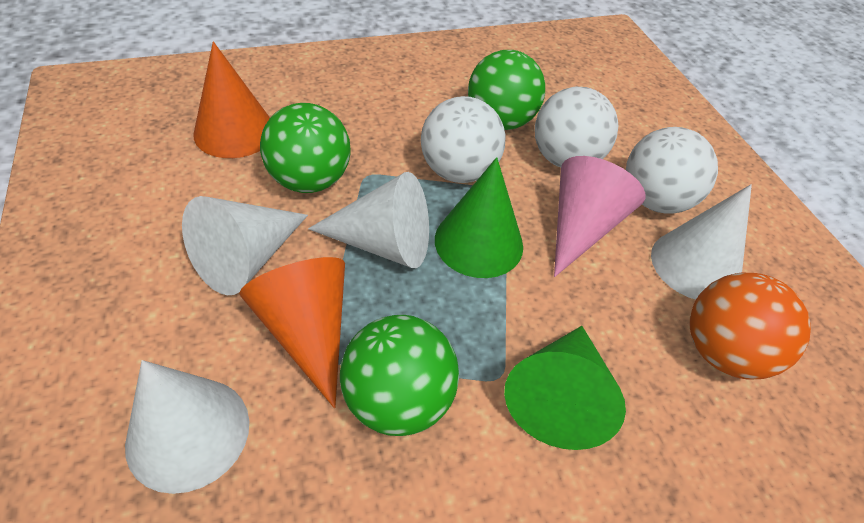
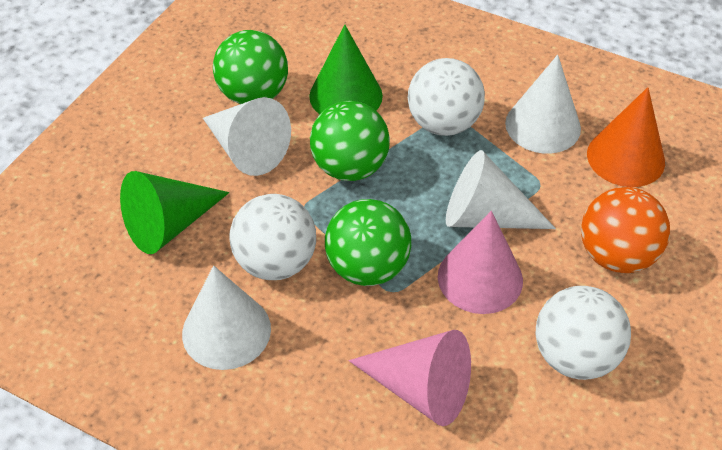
orange cone: [193,42,270,158] [239,257,345,408] = 2 -> [587,87,665,187] = 1
pink cone: [554,156,646,277] = 1 -> [349,330,471,426] [438,211,523,314] = 2

